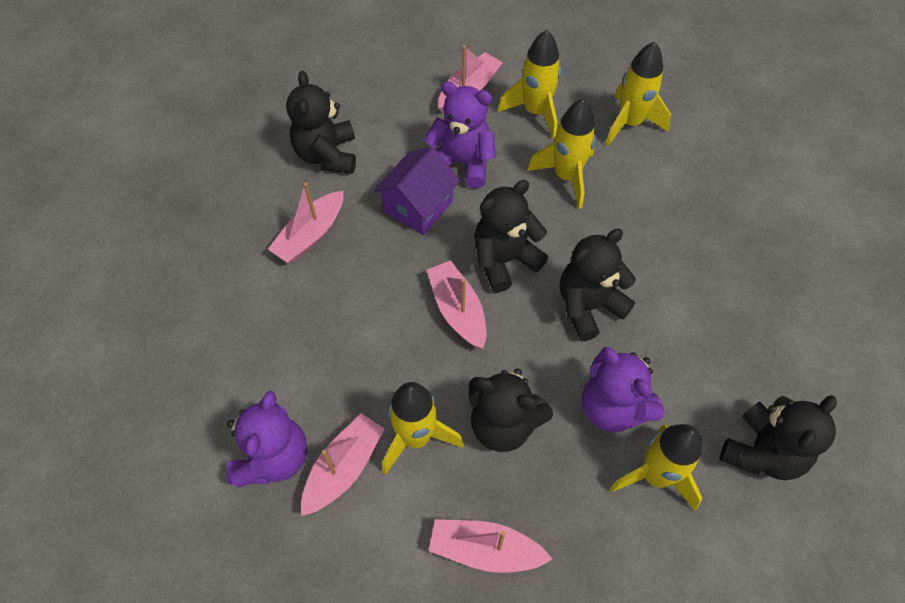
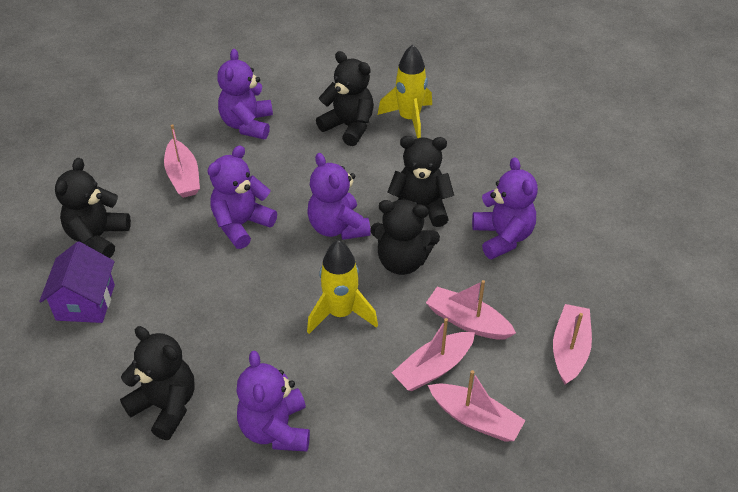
purple teddy bear: [227,391,307,488] [424,81,495,189] [582,347,665,433] = 3 -> [208,145,277,249] [217,49,273,139] [236,351,310,452] [307,153,371,240] [472,157,538,259] = 5
yellow rocket: [382,382,464,475] [498,30,561,139] [527,99,596,209] [605,42,671,146] [610,424,703,511] = 5 -> [307,240,378,334] [378,44,432,138] = 2

